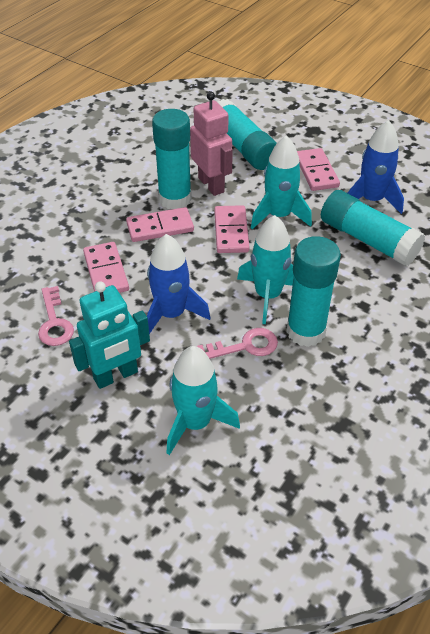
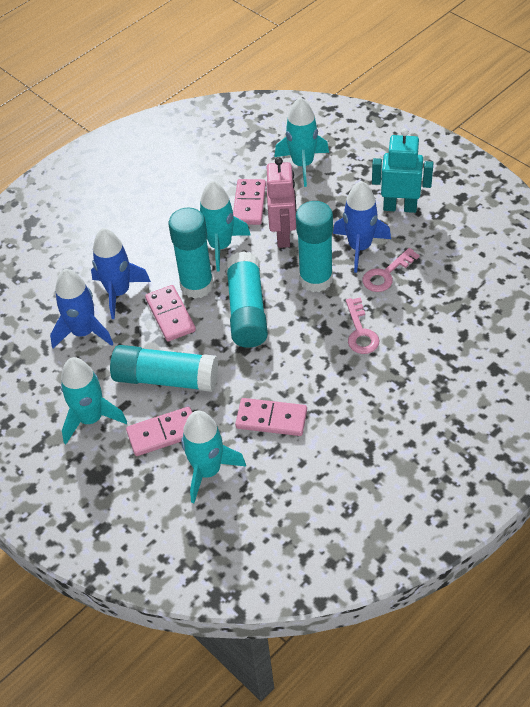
blue rocket: [147,234,210,334] [347,120,404,214] = 2 -> [50,269,113,348] [91,228,151,319] [333,181,391,273] = 3
turquoise rocket: [166,346,240,455] [237,215,294,324] [251,136,312,229] = 3 -> [61,357,127,444] [181,411,246,503] [200,180,250,272] [275,97,329,187] = 4

